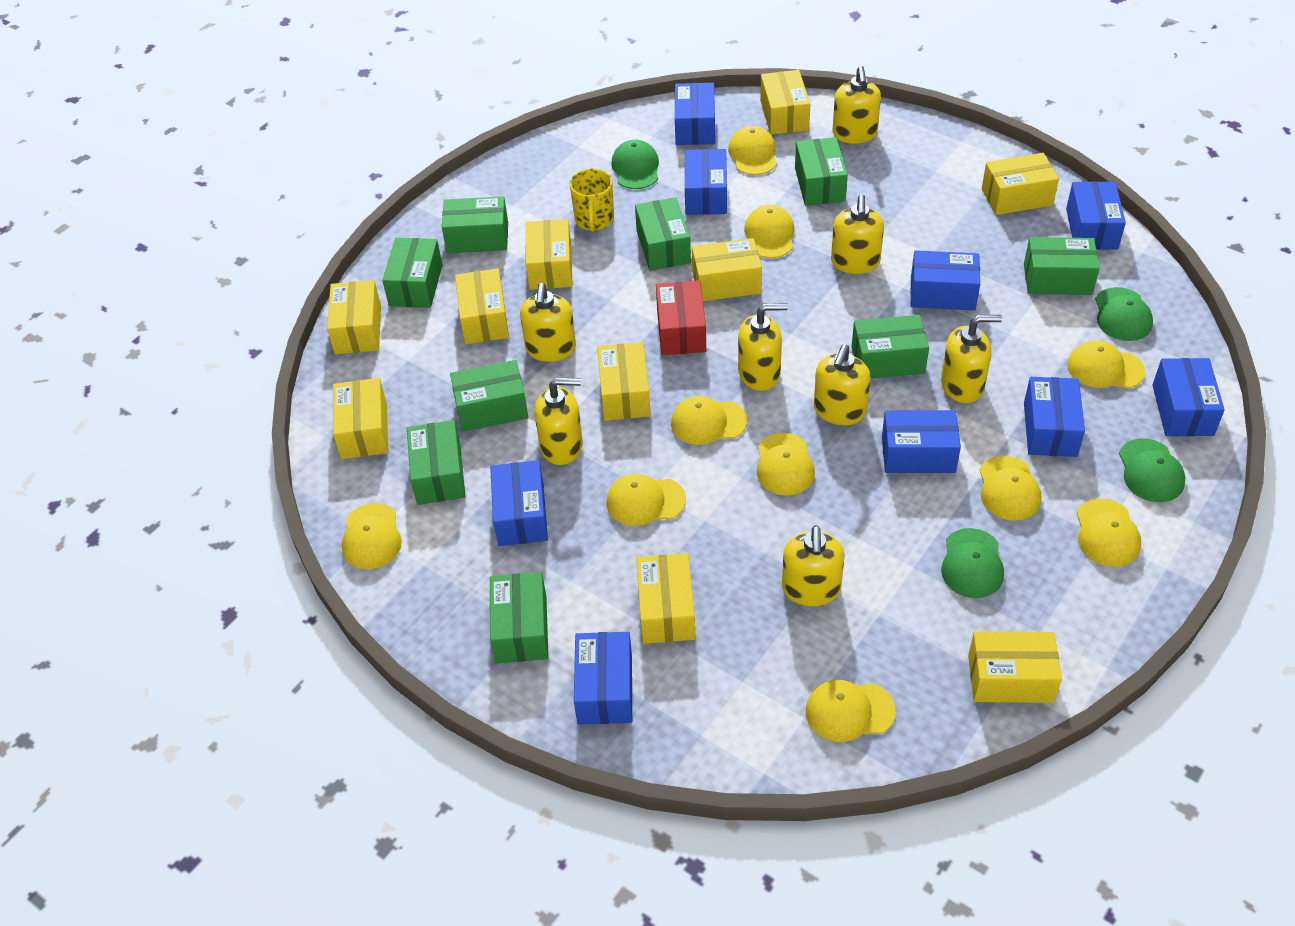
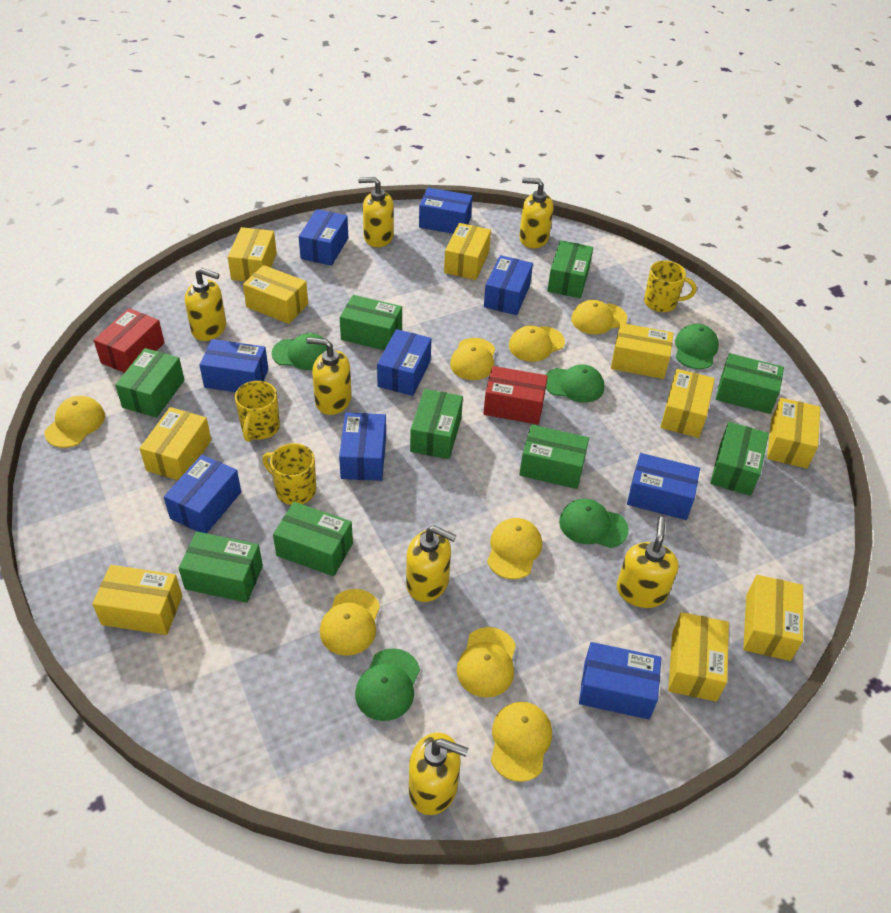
green cap: [611,140,659,189] [941,528,1004,598] [1095,287,1153,341] [1119,439,1185,502] = 4 -> [272,333,327,370] [355,648,420,721] [546,364,604,403] [559,499,629,548] [675,324,719,369] = 5
red box: [656,280,706,355] = 1 -> [94,308,165,373] [483,366,548,425] = 2
yellow cap: [342,503,402,569] [606,474,686,526] [671,396,747,445] [728,126,777,175] [744,205,795,258] [757,433,815,496] [806,680,896,742] [980,456,1041,521] [1067,340,1145,388] [1077,498,1141,567] = 10 -> [44,396,105,448] [320,589,380,656] [450,338,495,380] [457,627,516,698] [487,518,542,579] [491,702,552,782] [509,325,565,362] [571,300,627,335] = 8
yellow mug: [570,169,614,232] = 1 -> [235,381,280,442] [262,443,316,505] [644,260,696,312] = 3
yellow soap dispenser: [520,283,576,362] [534,378,583,465] [738,303,788,391] [782,526,845,606] [814,344,871,425] [831,194,884,274] [832,66,881,144] [941,315,1002,403] = 8 -> [185,268,226,341] [307,337,352,415] [358,177,394,247] [406,526,457,602] [409,732,468,815] [519,178,553,248] [617,517,678,608] = 7

